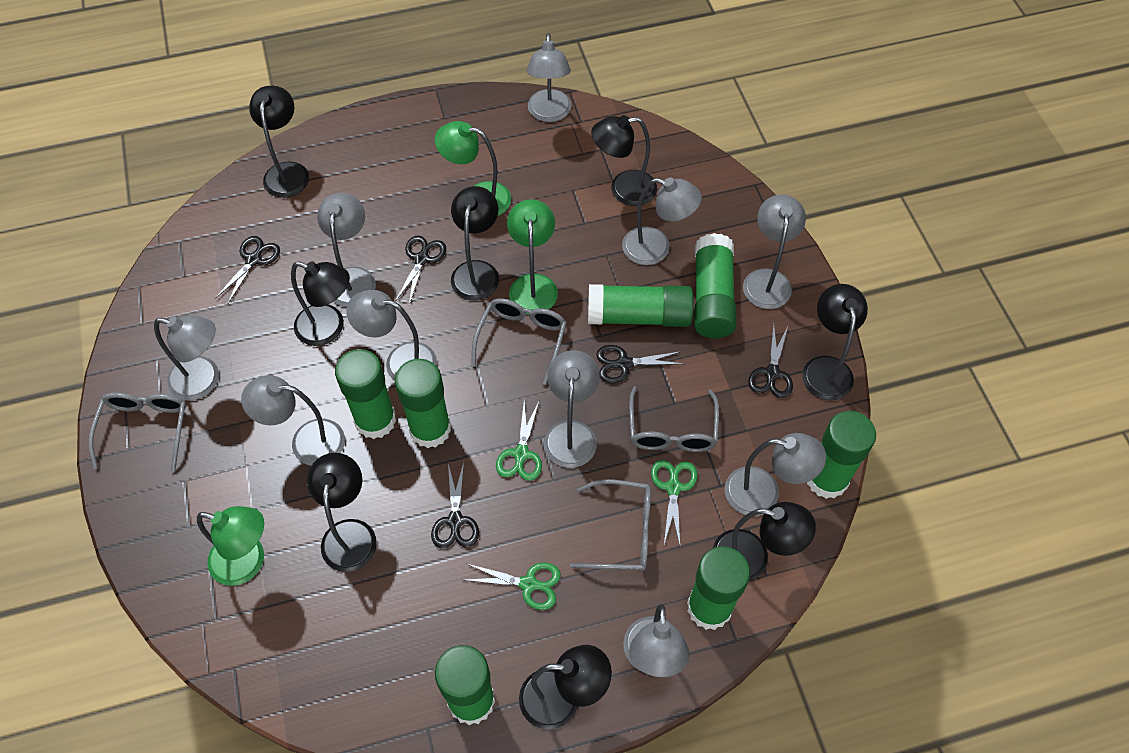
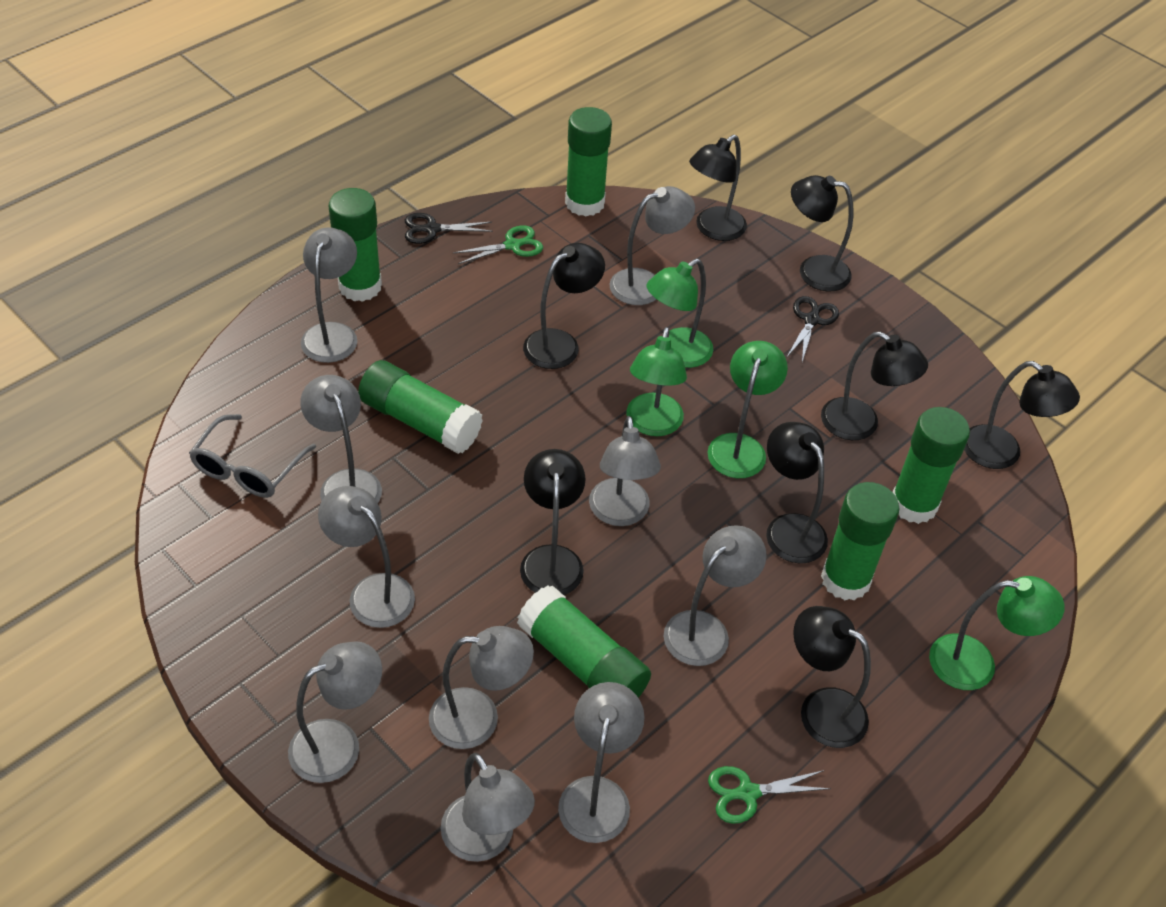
black scissors: [215,236,280,305] [395,236,446,305] [431,462,479,548] [596,345,684,383] [748,323,793,398] = 5 -> [405,213,493,244] [786,296,839,362] = 2
green glue stick: [335,349,396,439] [395,359,451,448] [435,645,495,725] [588,284,694,327] [687,546,750,630] [695,233,736,338] [807,411,876,499] = 7 -> [329,188,382,302] [358,360,483,454] [517,585,651,698] [565,107,612,217] [821,482,899,600] [893,407,970,524] = 6
green lamp: [197,506,264,586] [435,121,511,216] [507,199,558,314] = 3 -> [626,327,687,436] [647,259,713,368] [707,341,788,478] [929,576,1065,690] = 4
green scissors: [465,563,561,610] [496,401,542,481] [651,460,698,545] = 3 -> [453,225,543,264] [708,766,831,824] = 2
grey glasses: [89,392,187,472] [471,298,567,385] [570,479,651,571] [629,386,719,452] = 4 -> [189,414,316,498] = 1

